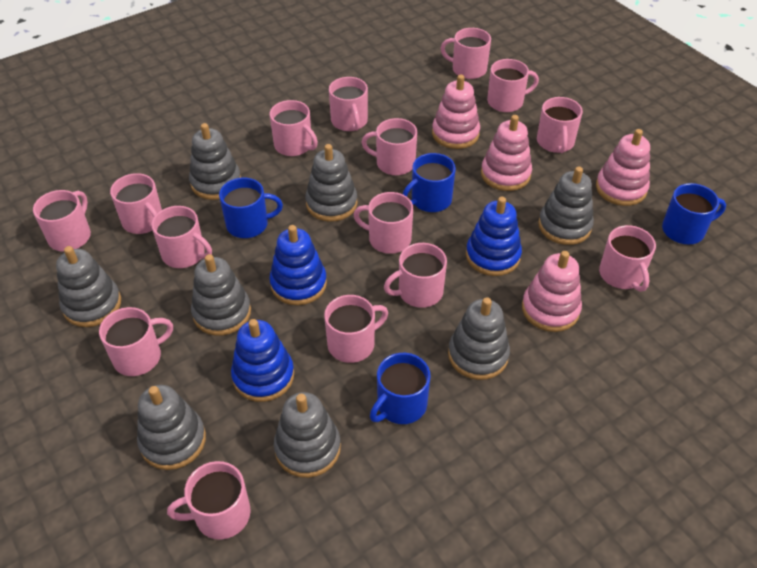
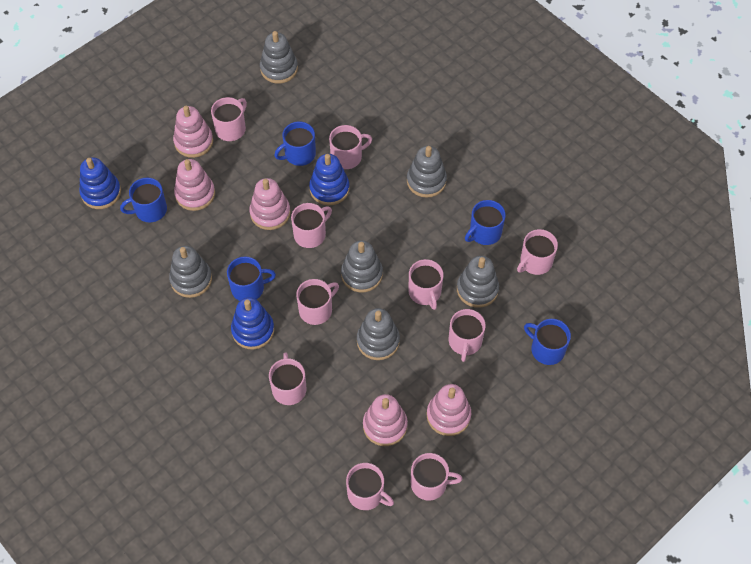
blue mug: [219,178,283,238] [370,353,430,424] [403,153,456,212] [662,183,726,244] = 4 -> [120,178,167,222] [227,256,276,301] [274,122,316,166] [465,200,506,245] [524,319,571,365] = 5
grey stacking toy: [56,246,121,327] [137,385,206,470] [189,123,241,200] [191,254,251,336] [274,392,341,478] [305,144,358,222] [448,297,510,380] [538,166,594,245] = 8 -> [169,246,212,298] [260,31,298,84] [341,240,383,292] [357,308,400,360] [407,146,447,198] [457,256,499,308] = 6
pink mug: [33,190,91,252] [99,307,173,376] [110,173,162,234] [151,206,212,268] [167,461,251,540] [270,100,318,156] [324,295,388,363] [329,77,368,131] [354,192,413,254] [361,118,417,175] [384,243,447,308] [441,28,491,79] [487,59,539,112] [537,97,583,153] [599,225,656,292] = 15 -> [211,97,247,141] [269,352,306,405] [291,203,332,248] [296,279,339,325] [329,125,372,169] [346,463,394,510] [408,259,443,310] [411,453,462,501] [449,309,486,362] [517,229,558,275] = 10
pink stacking toy: [432,75,480,149] [481,115,532,191] [522,251,582,332] [596,129,650,206] = 4 -> [173,106,213,158] [174,159,215,211] [249,178,290,230] [363,394,408,446] [427,384,471,436] = 5

